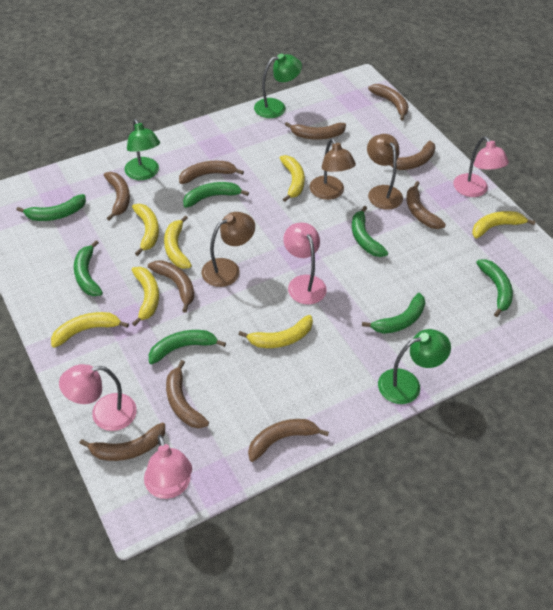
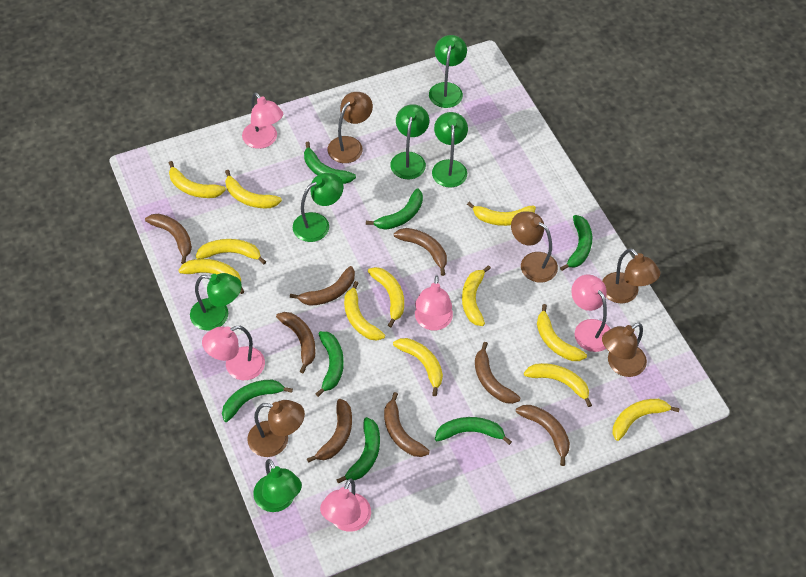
brown banana: [79,422,165,461] [104,172,130,221] [148,260,194,313] [166,360,209,428] [179,161,244,184] [248,419,329,462] [285,122,346,140] [368,84,409,121] [390,141,435,170] [406,181,446,229] = 10 -> [145,213,192,264] [276,312,316,373] [290,266,355,306] [307,399,352,463] [384,392,430,457] [394,228,447,276] [475,342,521,404] [516,405,570,466] = 8
brown lamp: [201,212,255,287] [310,138,356,200] [367,134,403,210] = 3 -> [247,400,305,457] [328,92,373,163] [511,211,558,283] [602,248,660,303] [602,323,647,377] = 5
green lamp: [125,119,160,180] [254,53,302,118] [378,329,451,404] = 3 -> [190,273,242,331] [253,459,302,512] [293,173,343,242] [390,104,429,179] [429,35,467,108] [432,112,468,188] = 6
pink lamp: [59,364,137,431] [144,435,192,499] [283,223,327,304] [453,136,509,197] = 4 -> [202,326,265,380] [242,92,283,149] [320,479,371,532] [415,275,453,330] [571,274,610,352] = 5
yellow banana: [51,312,129,348] [132,204,159,256] [132,267,159,326] [164,215,192,269] [239,315,313,348] [280,155,305,202] [472,211,536,239] = 7 -> [169,161,226,198] [178,259,245,294] [196,239,266,264] [225,170,282,208] [344,281,385,340] [368,267,404,327] [393,338,443,396] [462,265,491,326] [467,202,536,226] [524,363,592,407] [537,304,587,361] [612,399,680,441] = 12

